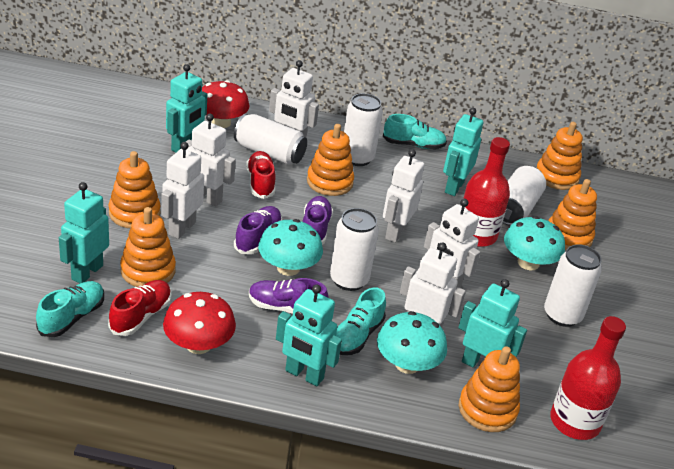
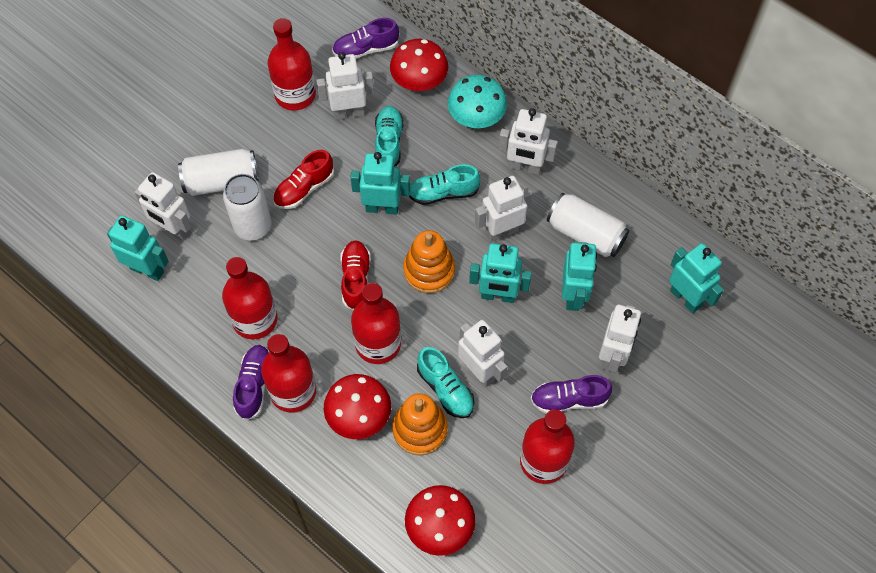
orange stacking toy: [109,151,161,229] [120,207,176,287] [307,124,354,196] [459,346,520,432] [536,122,583,190] [548,179,597,250] = 6 -> [392,393,448,456] [403,230,455,293] = 2
red bottle: [463,137,510,247] [550,316,626,440] = 2 -> [222,257,278,339] [261,334,316,413] [267,18,316,110] [351,283,401,364] [520,409,575,484] = 5
red mushroom: [163,292,236,354] [202,80,249,128] = 2 -> [324,374,391,439] [390,39,448,91] [405,485,476,556] = 3
turquoise mushroom: [258,219,323,276] [377,311,447,374] [504,216,565,270] = 3 -> [448,75,507,128] = 1
white can: [234,114,307,165] [330,208,379,291] [344,93,383,166] [503,166,546,226] [544,244,602,327] = 5 -> [178,149,259,196] [223,174,271,240] [547,193,629,257] = 3

